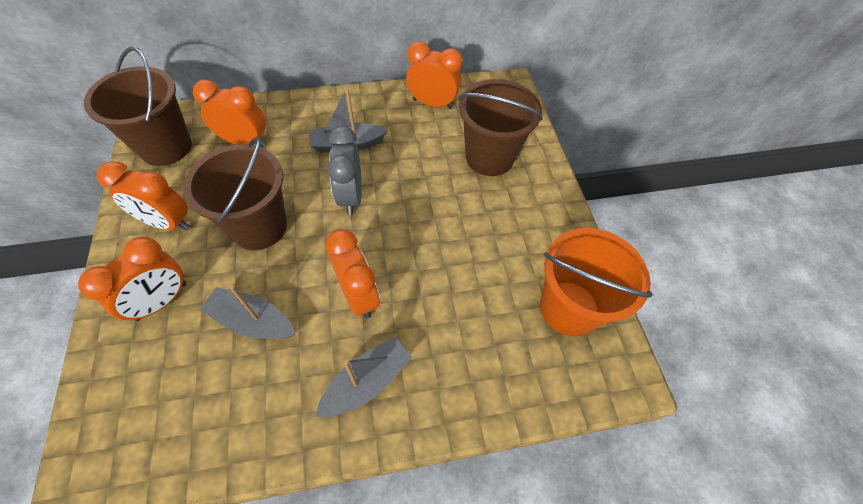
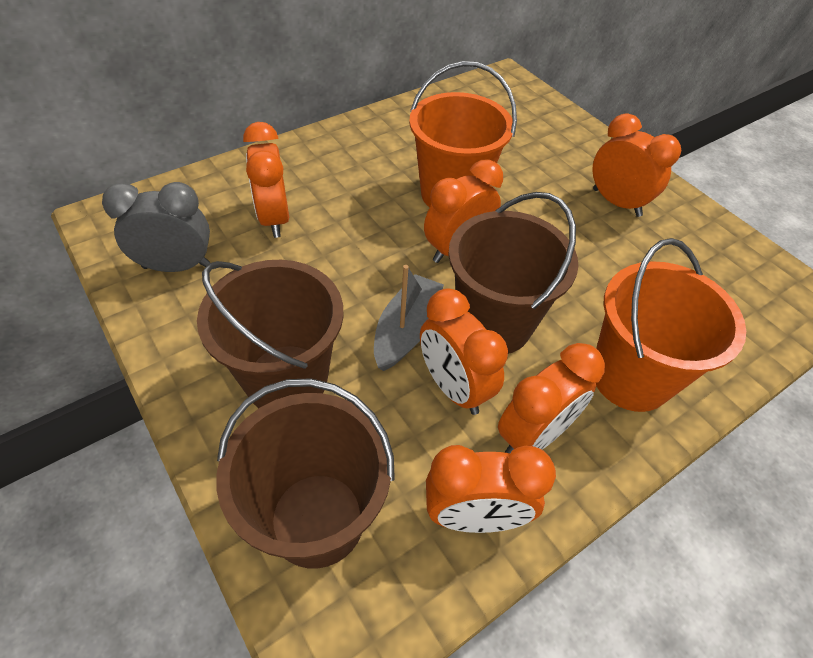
grey boat: [200,286,295,339] [309,88,388,153] [315,337,412,417] = 3 -> [374,265,444,371] = 1
orange bucket: [540,228,653,336] = 1 -> [409,61,517,207] [596,238,746,412] = 2
orange clock: [78,237,186,321] [97,161,190,230] [193,80,266,147] [326,229,380,319] [406,41,463,109] = 5 -> [243,122,289,238] [420,288,508,415] [424,159,503,263] [426,445,556,533] [498,343,605,453] [592,113,681,217] = 6

